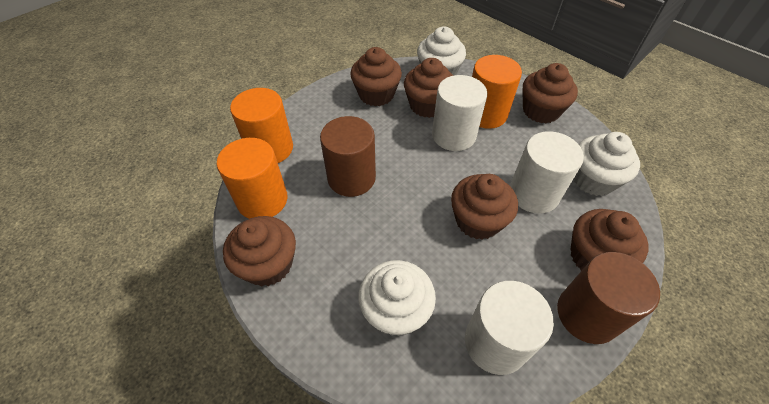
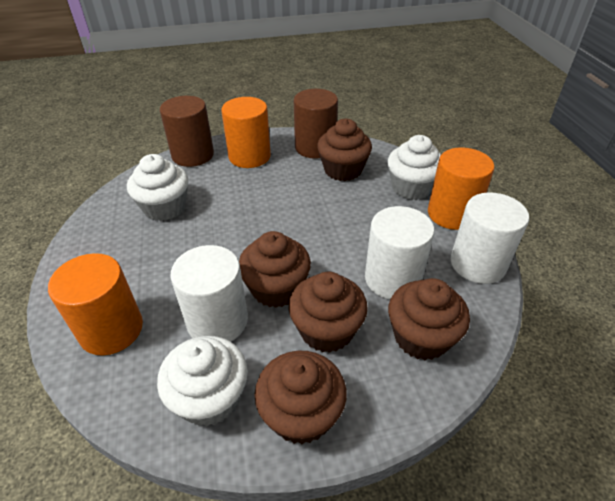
brown cupcake: [223,216,296,286] [350,47,402,106] [404,58,453,118] [451,174,518,240] [522,63,578,123] [570,209,649,271] = 6 -> [239,231,311,308] [254,351,347,444] [289,272,368,353] [317,119,372,181] [388,278,470,360] = 5

